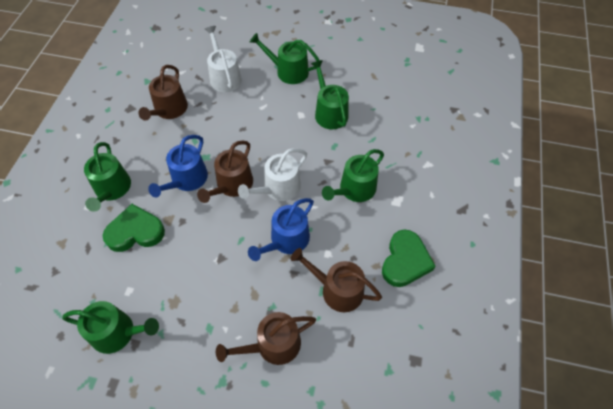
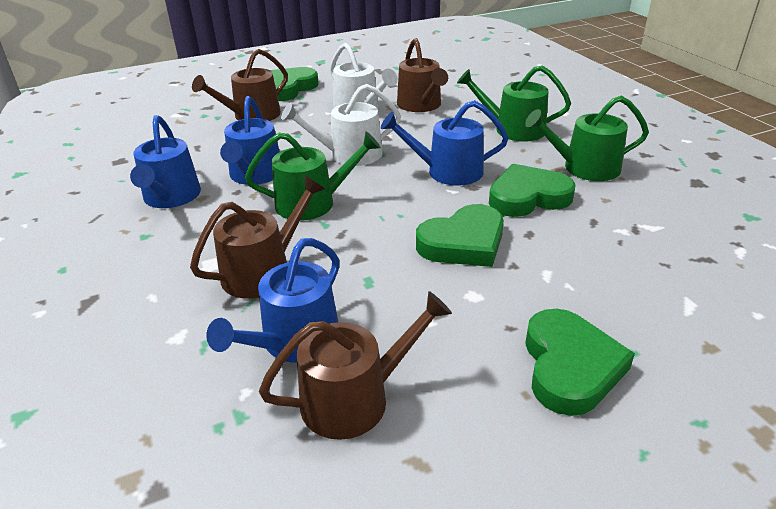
blue watering can: [148,135,208,197] [248,198,314,261] = 2 -> [130,115,201,208] [206,238,339,363] [220,96,280,185] [381,100,508,186] = 4
green heart: [103,204,165,252] [382,229,436,287] = 2 -> [270,67,319,101] [416,204,504,267] [489,164,576,217] [525,309,635,416] = 4
green watering can: [62,301,159,354] [84,142,131,212] [250,33,320,84] [311,60,349,129] [322,149,384,202] = 5 -> [245,132,381,221] [457,65,571,142] [525,96,649,181] = 3

